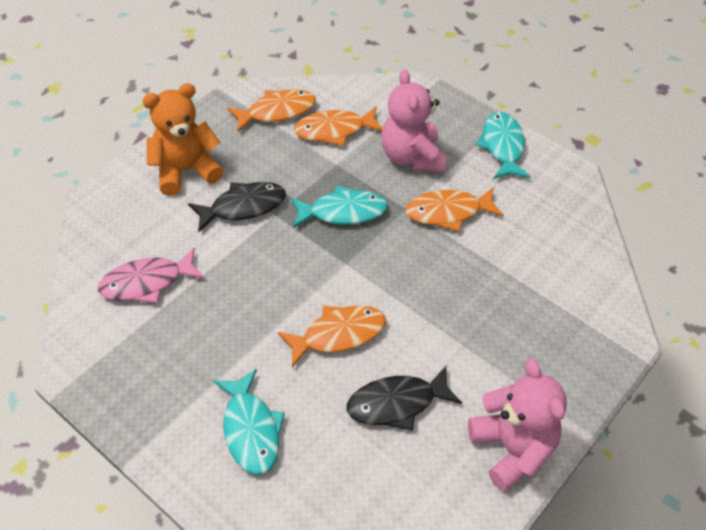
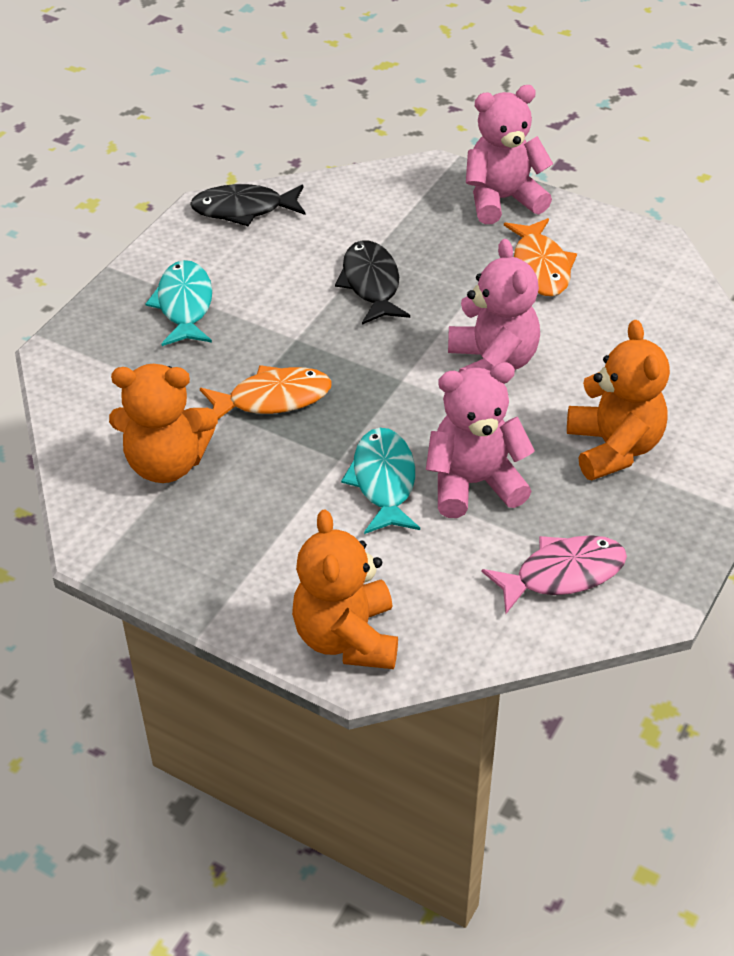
orange fish: [227,89,316,132] [278,305,386,367] [294,107,383,146] [405,187,504,232] = 4 -> [200,365,332,419] [504,218,577,296] = 2
orange teddy bear: [142,83,223,196] = 1 -> [109,364,218,483] [292,509,398,669] [567,320,670,480] = 3
pink teddy bear: [381,69,446,172] [468,359,567,491] = 2 -> [426,362,535,518] [448,239,540,372] [466,85,553,224] = 3
turquoise fish: [213,369,285,474] [291,185,388,228] [476,112,531,179] = 3 -> [145,260,212,346] [341,428,420,534] = 2

